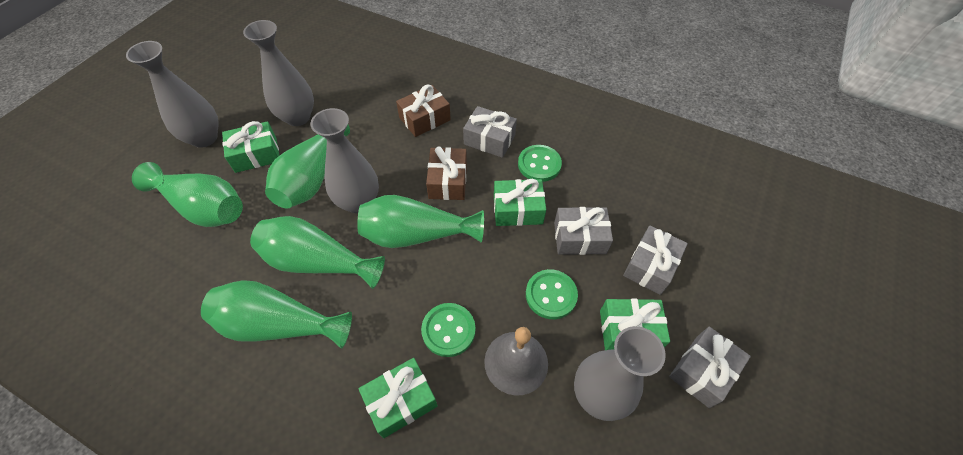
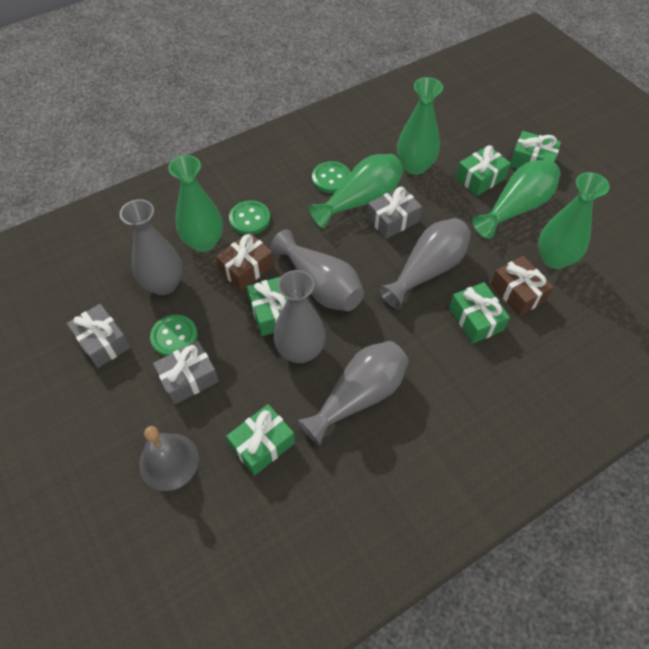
green gift: [222,121,279,173] [358,358,437,438] [494,179,546,226] [600,299,670,350] = 4 -> [226,404,295,476] [247,277,287,336] [449,282,510,343] [456,145,511,196] [510,131,561,169] = 5
grey gift: [463,106,517,158] [554,207,613,255] [623,226,688,295] [669,327,751,408] = 4 -> [67,304,130,368] [153,341,219,405] [367,186,422,239] = 3
grey vase: [126,41,219,148] [243,20,314,126] [310,108,379,213] [574,326,666,421] = 4 -> [120,199,183,295] [271,229,364,311] [273,270,326,363] [297,341,409,446] [378,218,471,309] = 5

